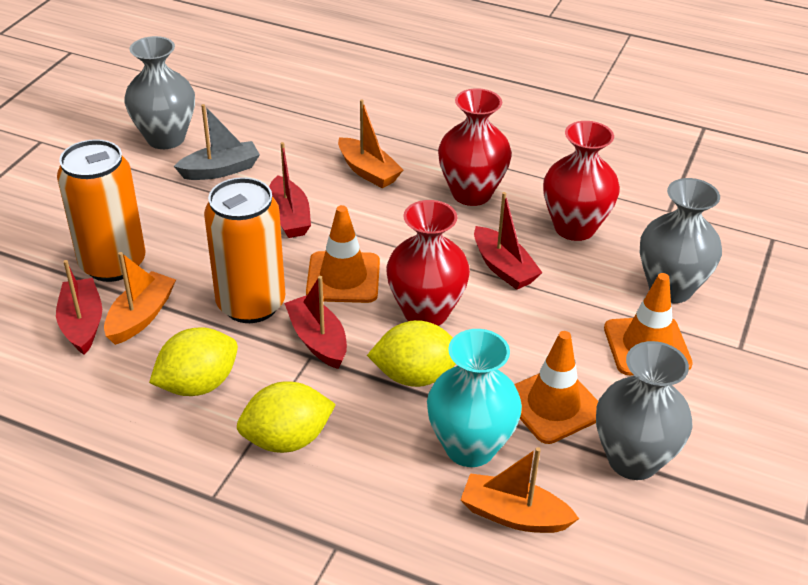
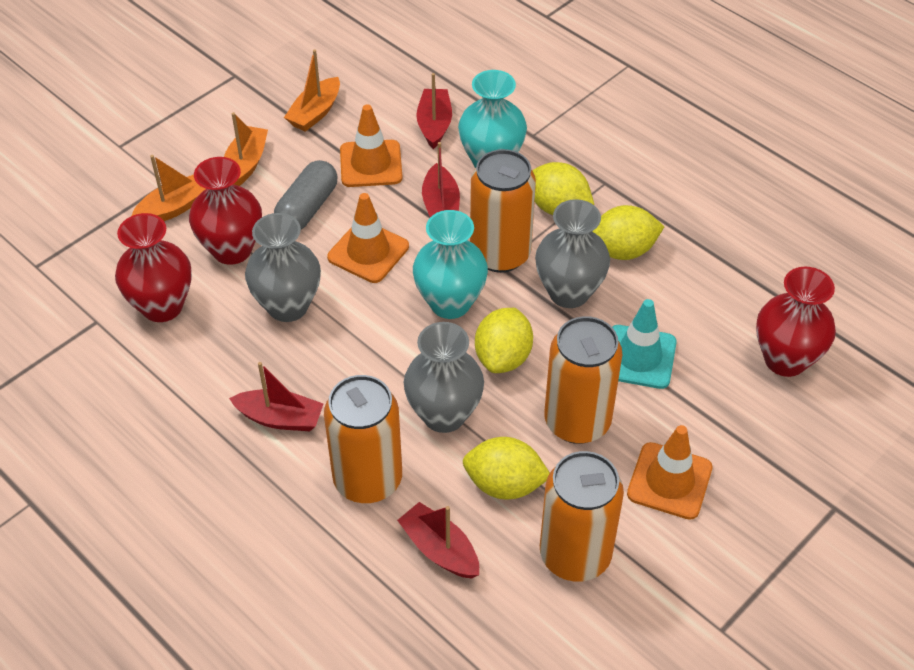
grey boat: [174,104,260,180] = 1 -> none = 0
grey capsule: none = 0 -> [274,160,338,230] = 1
orange can: [57,139,145,282] [204,177,285,323] = 2 -> [324,375,402,503] [470,149,536,273] [540,451,624,582] [544,316,622,444] = 4
turquoise traffic cone: none = 0 -> [612,299,677,389] = 1
turquoise vase: [427,329,522,467] = 1 -> [413,210,488,319] [458,70,527,168] = 2
yellow lemon: [149,327,238,396] [237,381,336,453] [367,320,456,387] = 3 -> [463,437,550,500] [475,308,533,373] [532,162,594,215] [592,205,665,260] = 4

